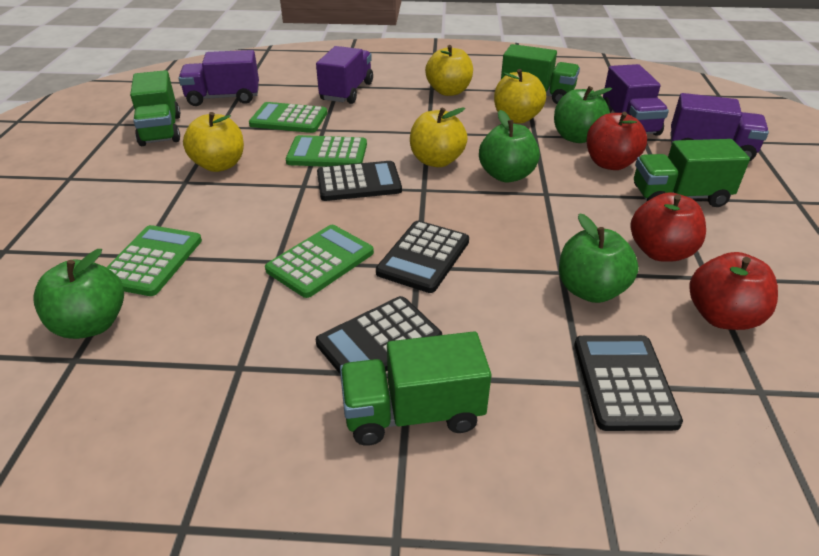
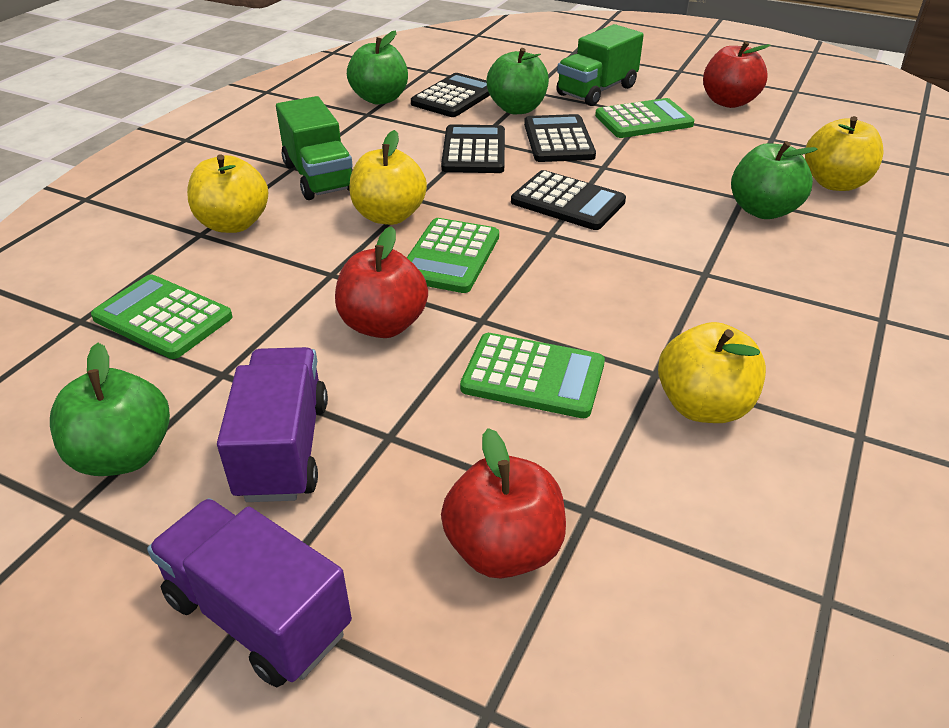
green truck: [130,70,181,146] [340,332,491,446] [501,44,580,104] [634,139,750,207] = 4 -> [276,96,353,200] [556,24,644,106] = 2
purple truck: [178,50,259,106] [316,46,373,104] [603,64,669,136] [670,93,769,161] = 4 -> [147,498,352,687] [217,347,328,502] = 2

